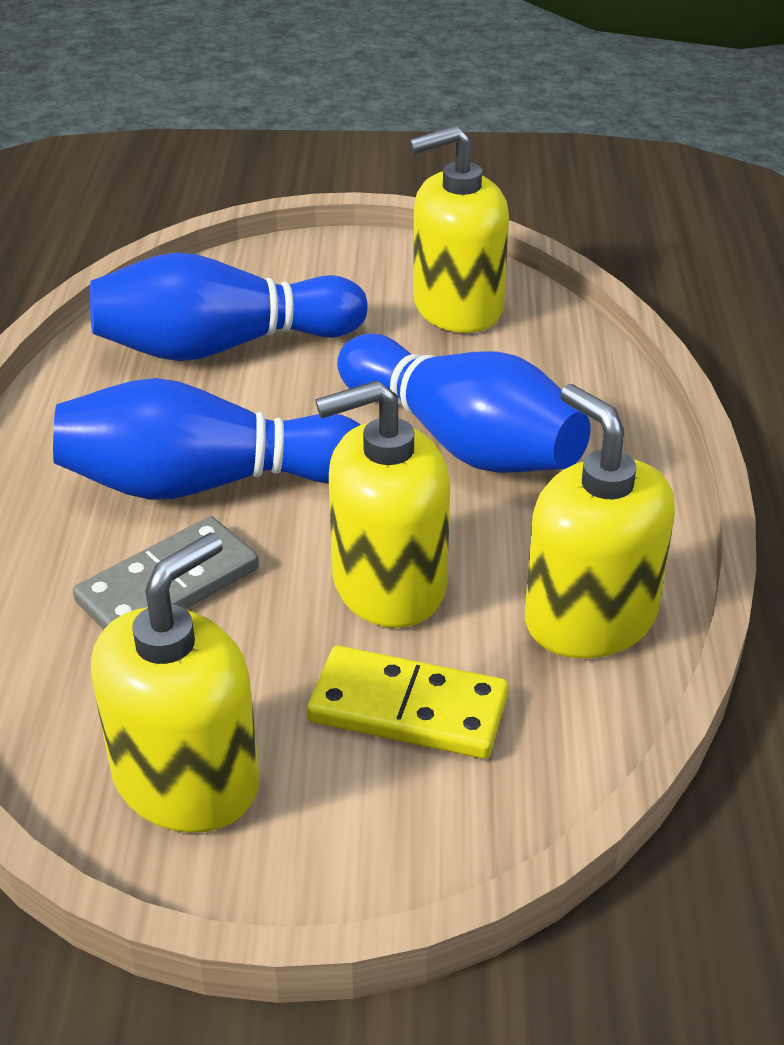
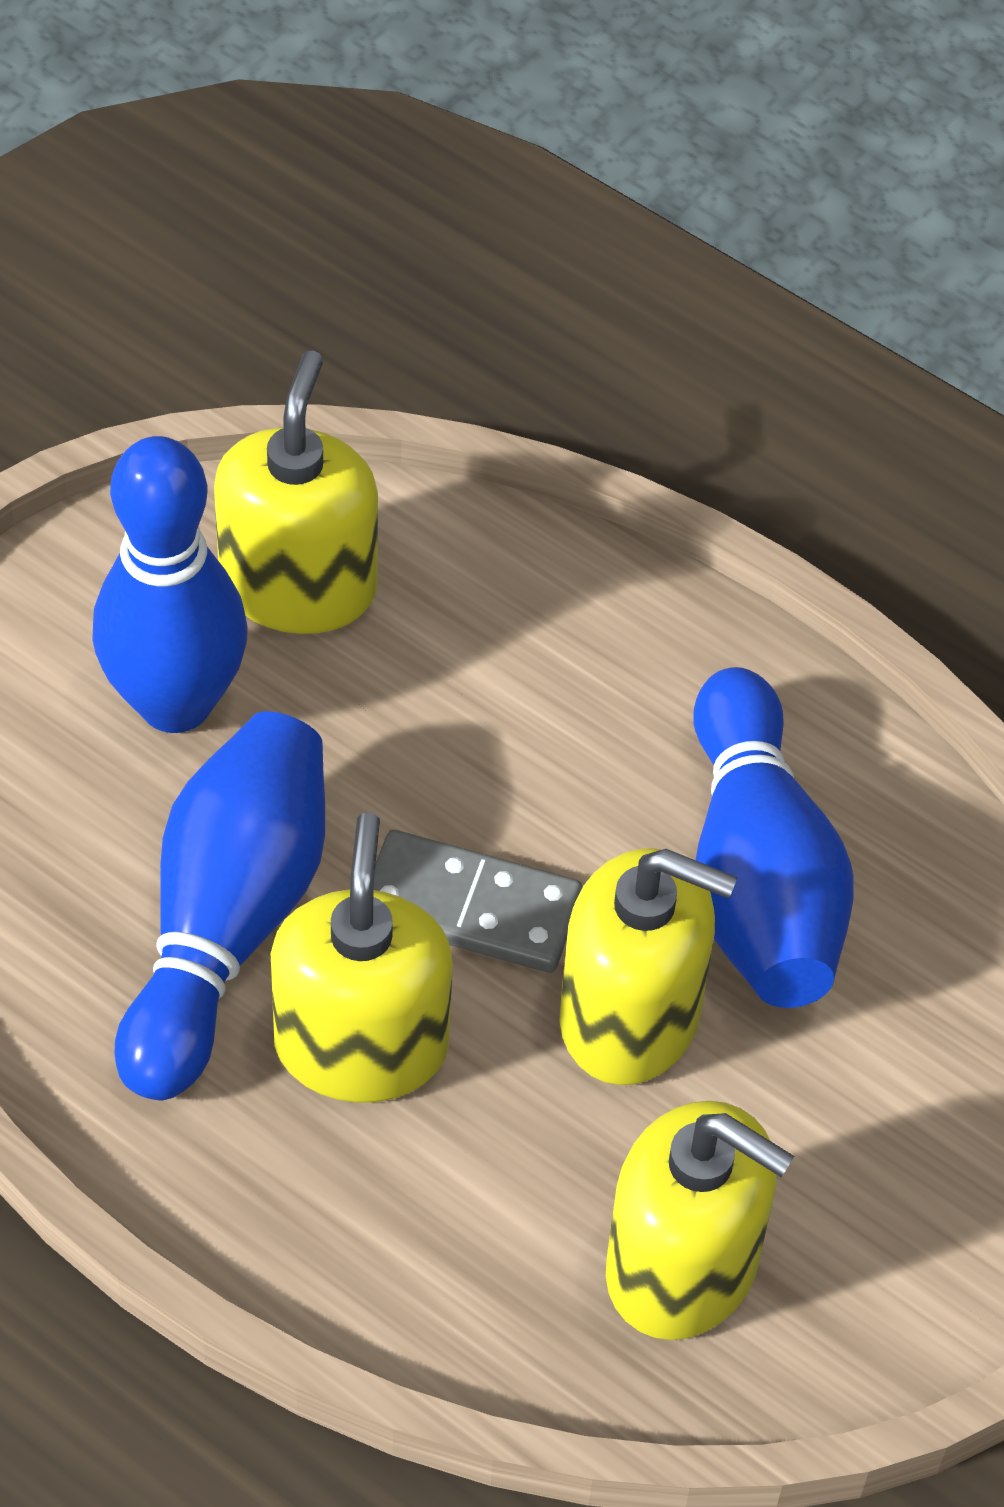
yellow domino: [307,646,509,759] = 1 -> none = 0

